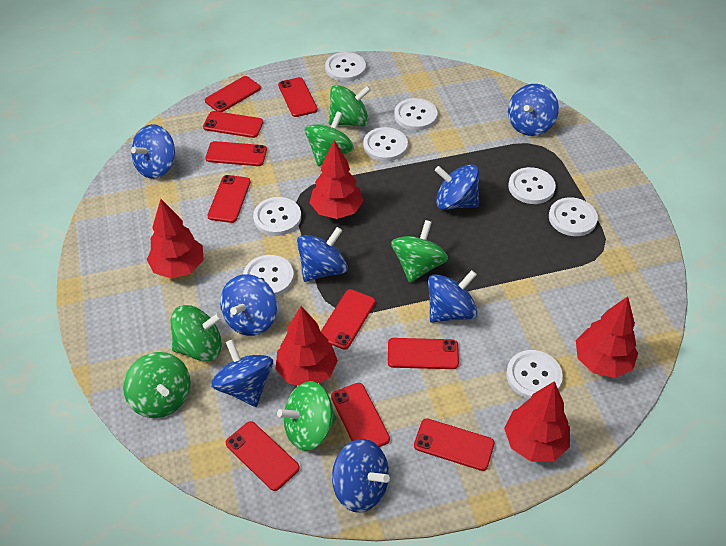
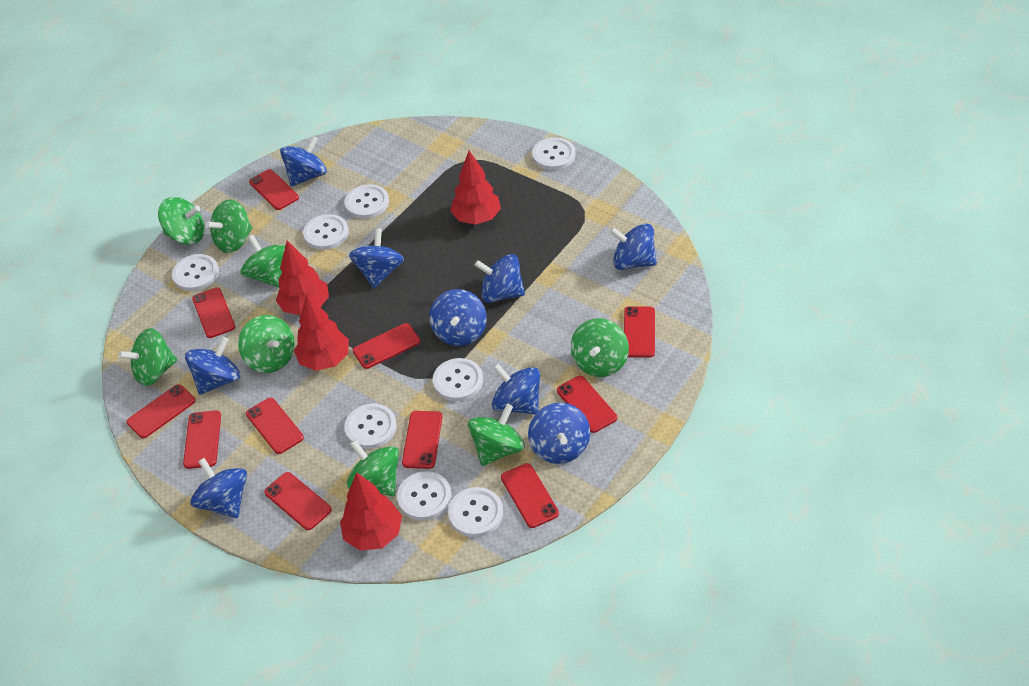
blue spinning top: [131,124,175,179] [211,339,273,407] [220,274,277,336] [297,227,348,282] [332,439,390,513] [428,270,478,323] [435,164,479,210] [508,84,559,136] = 8 -> [185,337,240,395] [190,458,247,518] [280,136,327,187] [349,228,404,288] [429,289,487,346] [475,254,525,303] [492,363,540,415] [528,403,590,464] [610,224,657,270] = 9
green spinning top: [123,352,191,418] [171,305,222,361] [277,381,336,451] [305,111,354,166] [329,85,371,126] [391,220,448,283] = 6 -> [118,328,177,386] [158,197,205,245] [205,199,252,253] [238,315,295,373] [240,235,285,288] [347,440,399,496] [468,404,525,466] [571,318,629,377] = 8
red phone: [203,111,263,138] [205,76,261,112] [205,141,267,166] [207,175,250,223] [226,421,300,491] [278,77,318,117] [321,289,375,350] [331,383,390,447] [388,338,459,369] [414,418,495,471] = 10 -> [126,384,195,439] [183,410,221,469] [192,287,235,338] [246,398,304,454] [249,169,299,210] [264,472,332,530] [353,323,420,369] [402,411,442,469] [501,463,559,528] [557,376,617,433] [624,306,655,357] = 11
red tree: [147,199,204,279] [276,306,338,385] [310,140,364,219] [504,381,570,462] [576,296,638,378] = 5 -> [276,240,329,315] [294,294,349,371] [340,472,402,551] [450,151,501,225] = 4

